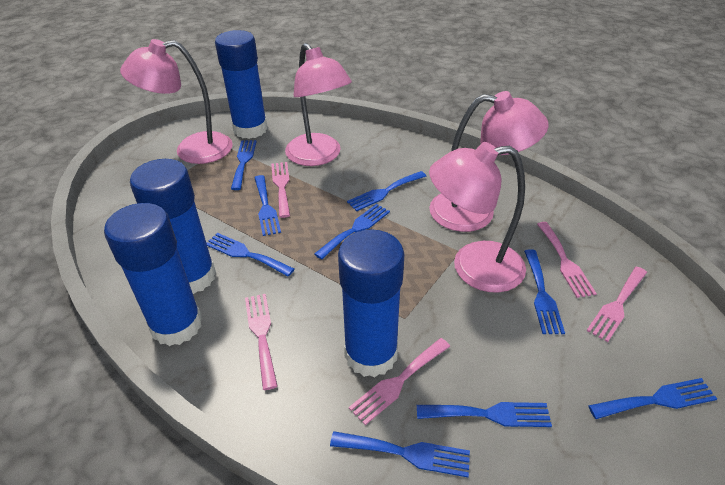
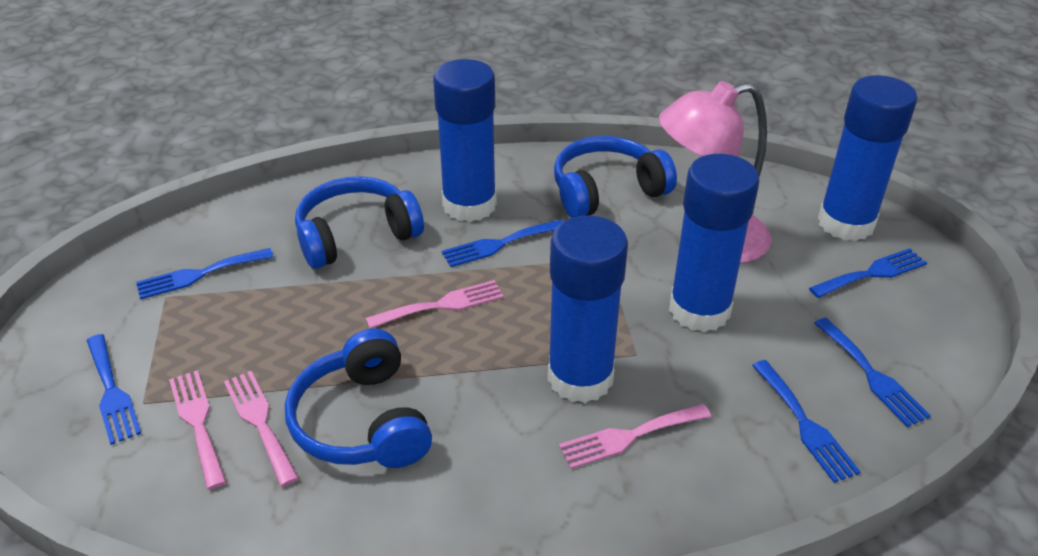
blue fork: [206,233,294,277] [231,140,257,190] [254,175,281,236] [314,204,390,259] [330,431,470,477] [347,171,426,211] [417,402,552,427] [524,249,565,334] [588,378,717,419] = 9 -> [87,334,141,445] [136,248,274,300] [442,220,563,267] [752,360,861,483] [809,248,927,298] [814,318,931,427] = 6
blue headphones: none = 0 -> [285,328,432,468] [295,176,424,269] [554,136,677,218] = 3
pink fork: [245,294,278,390] [271,162,290,218] [349,338,450,425] [537,222,597,298] [587,267,647,342] = 5 -> [169,370,226,490] [224,371,299,487] [366,280,504,329] [559,404,711,469] = 4
pink lamp: [120,39,233,164] [285,43,352,166] [429,91,549,232] [429,142,526,293] = 4 -> [659,81,772,263] = 1

